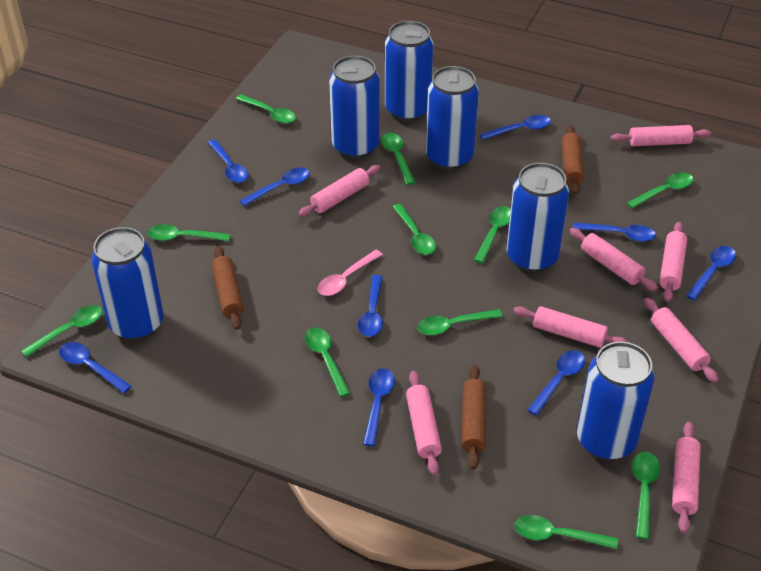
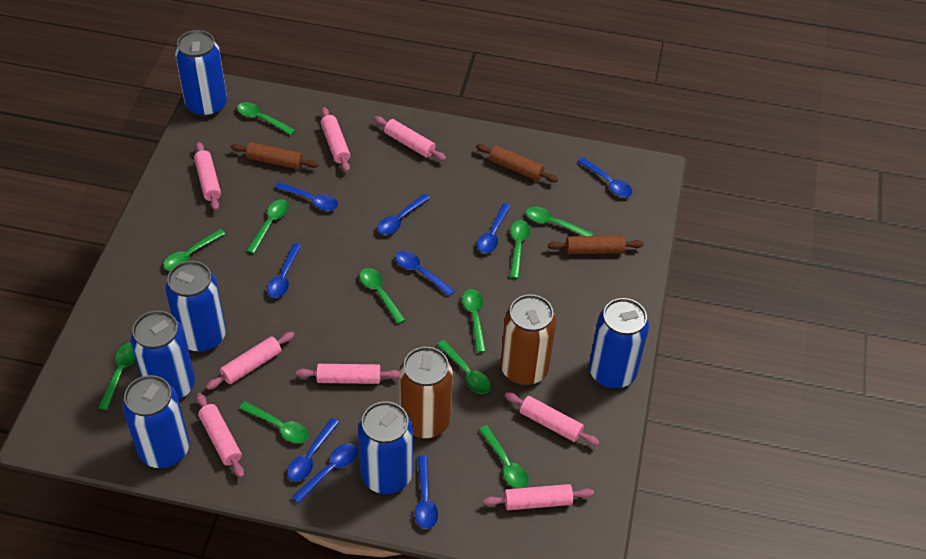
brown can: none = 0 -> [399,347,453,438] [501,294,556,386] = 2
pink spoon: [318,250,383,296] = 1 -> none = 0

